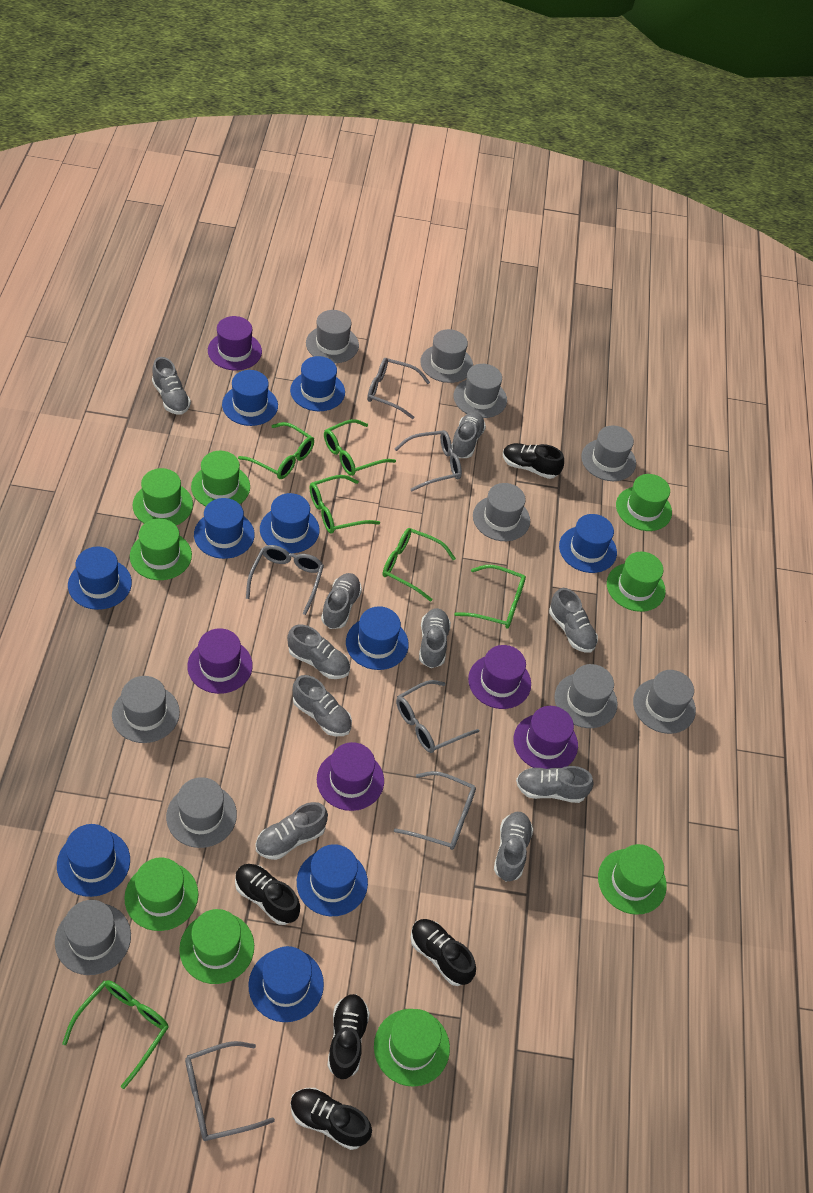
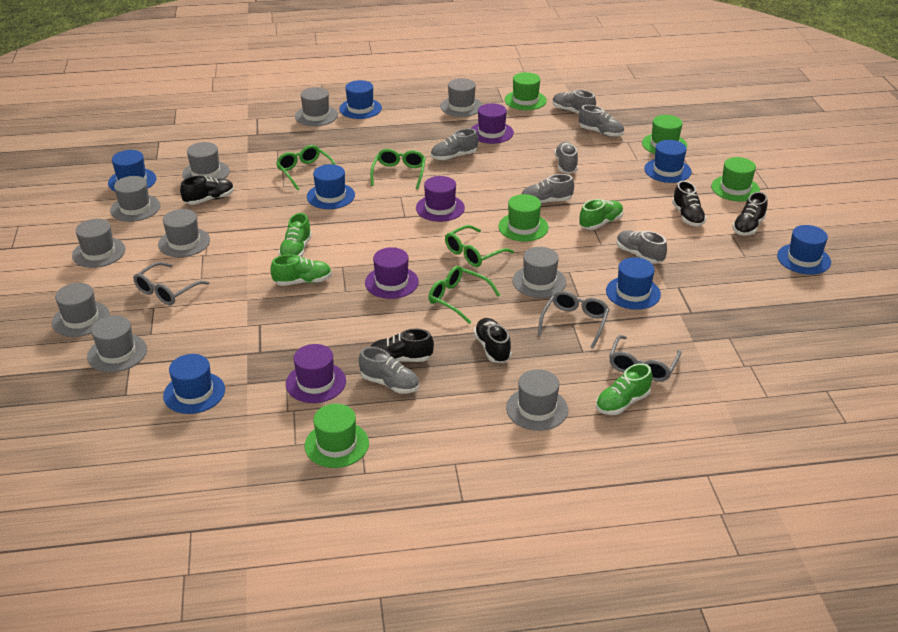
blue hat: [57,824,130,897] [68,546,132,610] [194,498,255,559] [222,370,278,426] [248,946,324,1022] [260,493,320,553] [290,356,345,411] [297,844,368,916] [346,606,409,670] [559,514,617,573] = 10 -> [108,150,156,191] [163,354,225,414] [307,164,355,209] [339,80,382,119] [606,257,661,310] [644,140,691,183] [777,225,831,275] = 7
green glasses: [62,980,169,1089] [238,422,314,479] [310,475,380,534] [324,419,396,476] [382,528,456,602] [454,565,526,628] = 6 -> [276,145,336,190] [370,149,426,189] [428,266,500,324] [445,225,514,267] = 4
green hat: [124,857,198,931] [130,519,192,580] [132,468,193,525] [179,909,254,984] [191,451,250,506] [374,1009,450,1087] [598,844,667,915] [607,552,666,612] [616,474,672,531] = 9 -> [305,404,369,468] [498,194,549,242] [505,72,547,110] [642,115,687,154] [711,157,760,201] = 5
green shoe: none = 0 -> [270,254,332,286] [278,213,312,257] [579,199,623,230] [596,363,652,415] = 4
grey glasses: [185,1041,275,1141] [246,545,324,615] [367,358,430,419] [394,771,476,850] [395,430,462,491] [396,680,479,753] = 6 -> [133,262,210,305] [538,291,610,349] [609,335,682,382] = 3
grey shoe: [152,357,191,415] [256,802,328,860] [287,625,350,679] [293,675,352,736] [321,573,362,629] [419,608,451,668] [452,412,486,458] [494,812,533,882] [516,766,594,803] [549,588,598,653] = 10 -> [359,347,419,394] [431,129,478,161] [522,174,574,204] [552,90,596,114] [554,142,578,174] [579,105,624,137] [617,230,667,264] = 7
purple hat: [187,628,253,694] [208,316,262,370] [317,742,384,811] [468,645,531,709] [514,706,578,769] = 5 -> [286,344,346,403] [365,247,419,299] [416,176,465,222] [471,103,514,144] = 4

